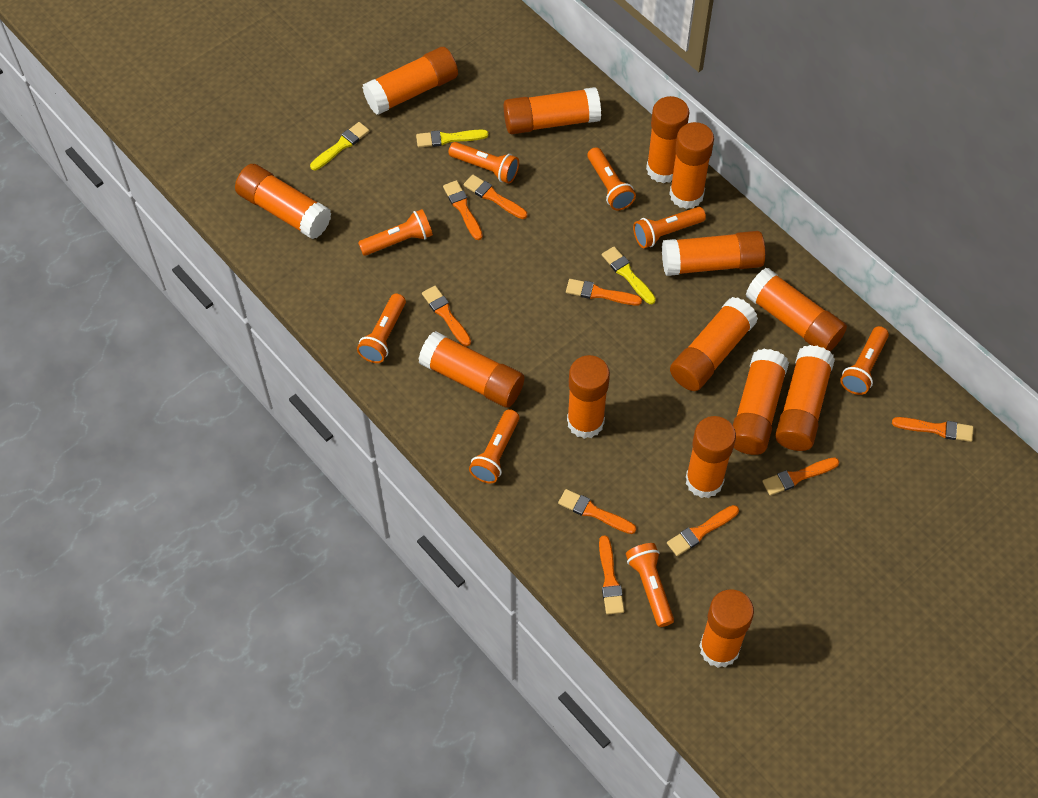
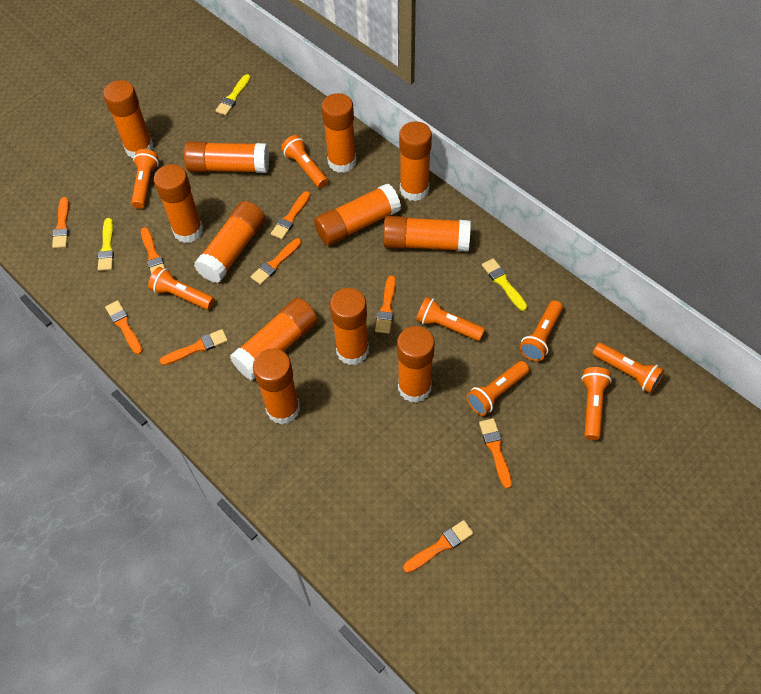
orange glue stick: [235,164,331,239] [362,47,458,115] [418,331,524,408] [504,87,601,134] [567,355,610,439] [646,96,689,183] [662,231,766,276] [669,122,714,209] [670,297,758,391] [686,416,736,498] [699,590,754,668] [733,349,789,455] [745,268,847,351] [775,345,835,451] = 14 -> [103,80,154,158] [154,164,203,243] [184,142,269,173] [194,201,265,283] [230,298,318,380] [253,349,300,425] [314,184,401,246] [322,93,356,173] [330,288,369,365] [383,216,471,252] [397,326,435,403] [399,121,432,201] = 12

